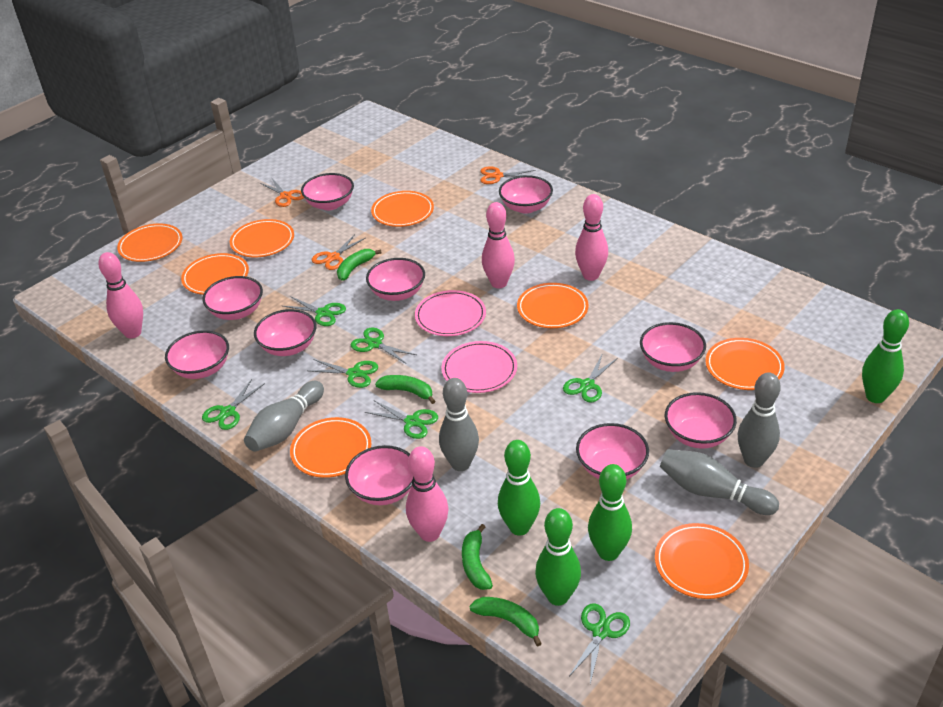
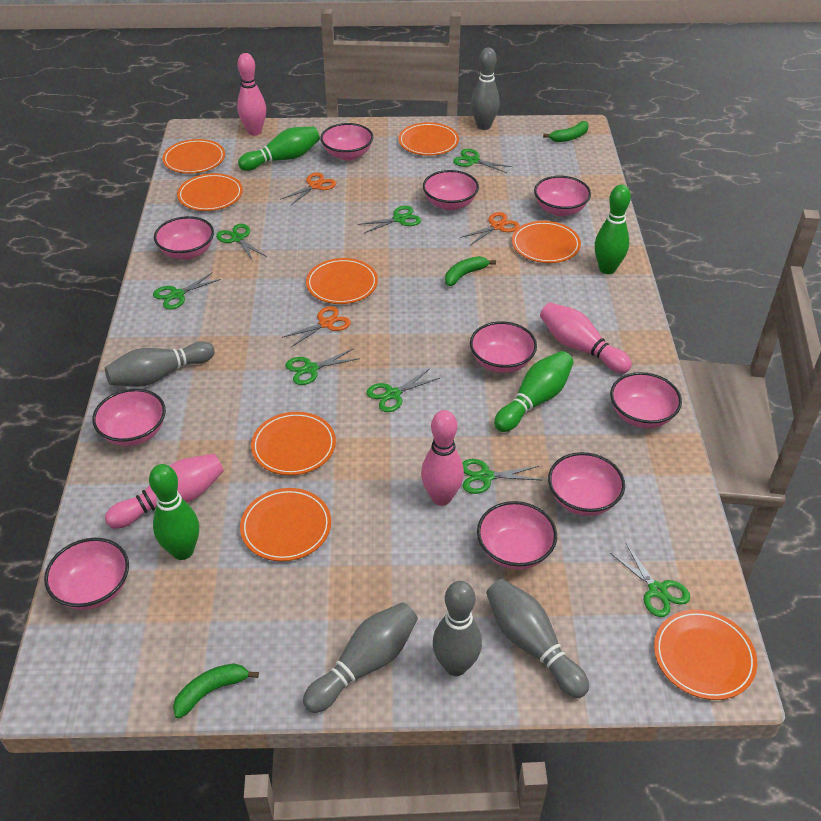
green banana: [337,249,382,281] [375,375,435,404] [462,524,493,590] [469,597,542,647] = 4 -> [173,663,259,719] [445,256,496,286] [543,121,589,142] = 3
green scissors: [202,379,265,430] [283,296,346,326] [309,359,378,388] [351,327,416,364] [365,400,438,439] [563,353,618,402] [569,603,630,684] = 7 -> [153,272,221,309] [216,224,267,261] [285,349,360,385] [358,206,421,233] [367,369,440,412] [453,149,512,173] [462,459,541,494] [610,543,690,617] = 8
grey bowling pin: [244,381,324,452] [439,378,479,471] [660,449,779,515] [738,372,781,468] = 4 -> [105,341,215,387] [303,602,418,713] [433,581,482,676] [471,48,500,130] [486,579,589,698] = 5
pink plate: [415,290,486,336] [442,341,517,393] = 2 -> none = 0

